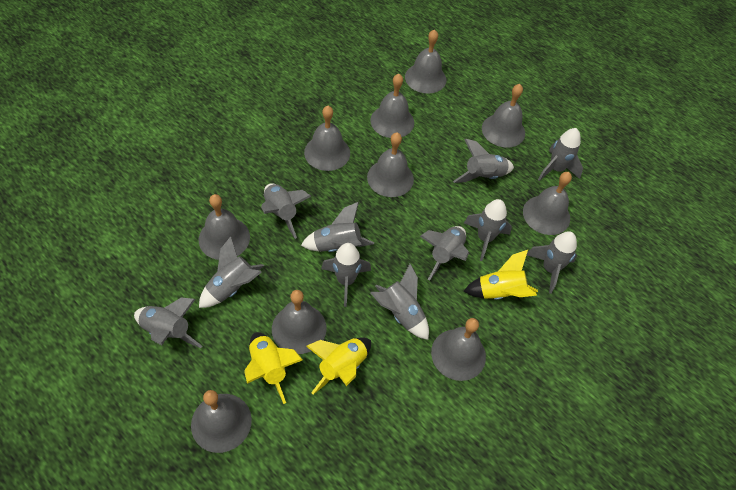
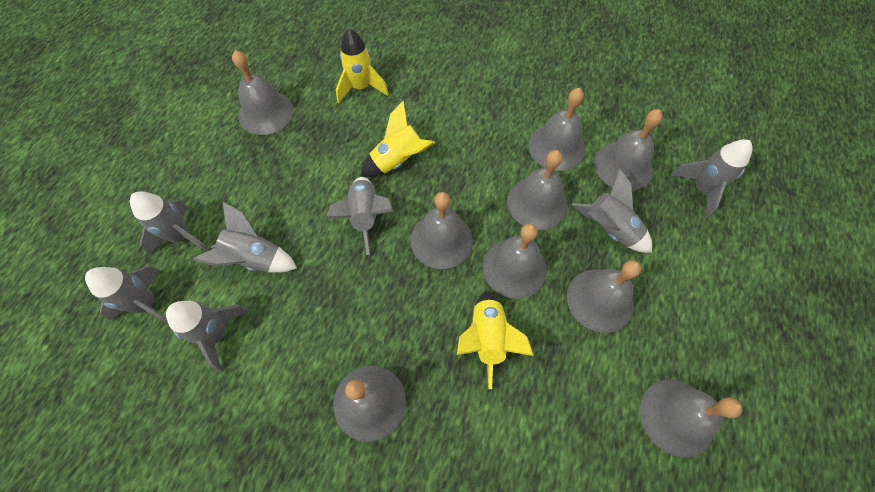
grey bell: [191,390,252,453] [199,194,250,260] [272,290,327,354] [304,106,350,171] [367,133,414,197] [370,74,414,138] [405,29,446,94] [431,318,486,381] [482,84,525,148] [523,172,572,235] = 10 -> [232,50,293,135] [334,365,406,442] [411,192,473,269] [483,223,547,299] [507,150,567,230] [528,88,585,171] [567,260,641,333] [594,109,663,191] [640,379,743,458] = 9
grey rocket: [134,297,202,348] [199,236,264,308] [261,183,311,239] [301,202,374,252] [321,243,371,307] [371,264,429,340] [420,226,469,281] [453,139,514,183] [464,199,512,261] [527,231,577,294] [538,128,583,181] = 11 -> [85,266,169,325] [130,192,210,255] [166,301,249,372] [193,201,297,273] [326,177,393,255] [571,168,652,253] [671,139,753,218] = 7

